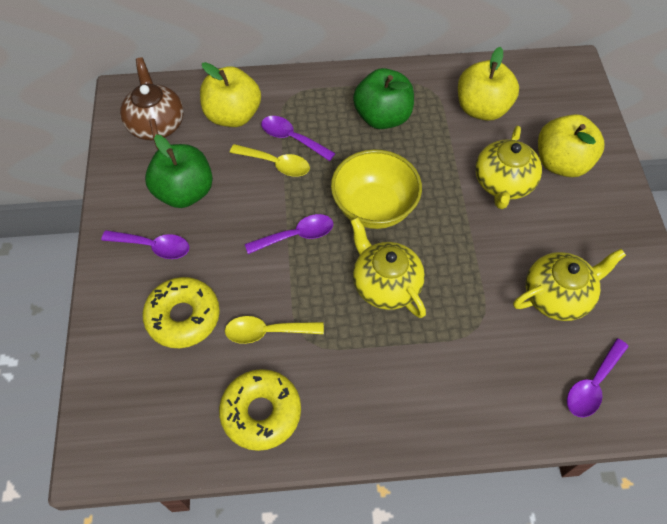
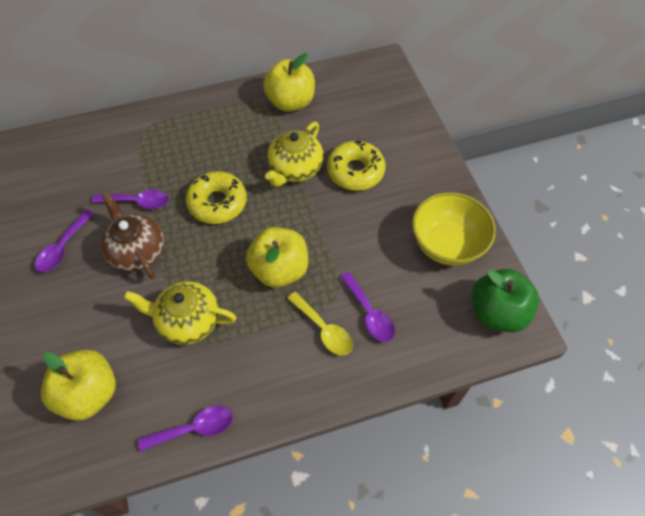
green apple: [145,135,213,208] [353,68,414,129] = 2 -> [472,269,539,332] = 1
yellow spoon: [225,316,324,344] [230,144,310,177] = 2 -> [287,292,353,355] = 1
yellow teapot: [351,217,426,318] [475,125,542,209] [513,249,626,321] = 3 -> [123,281,237,345] [265,122,324,187] = 2

